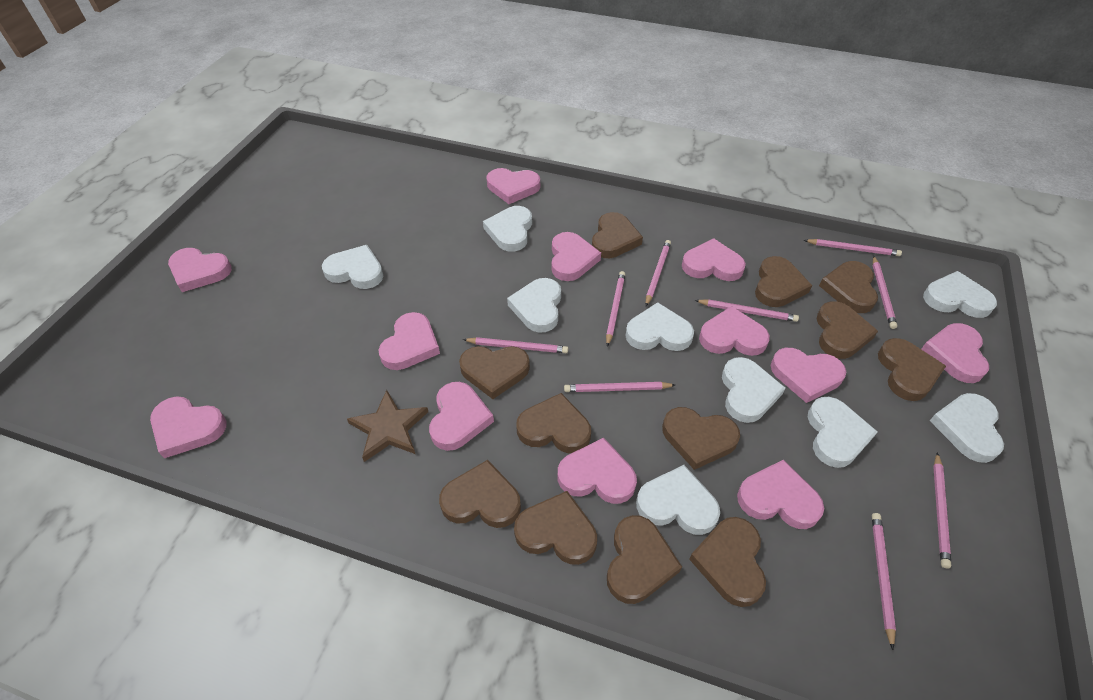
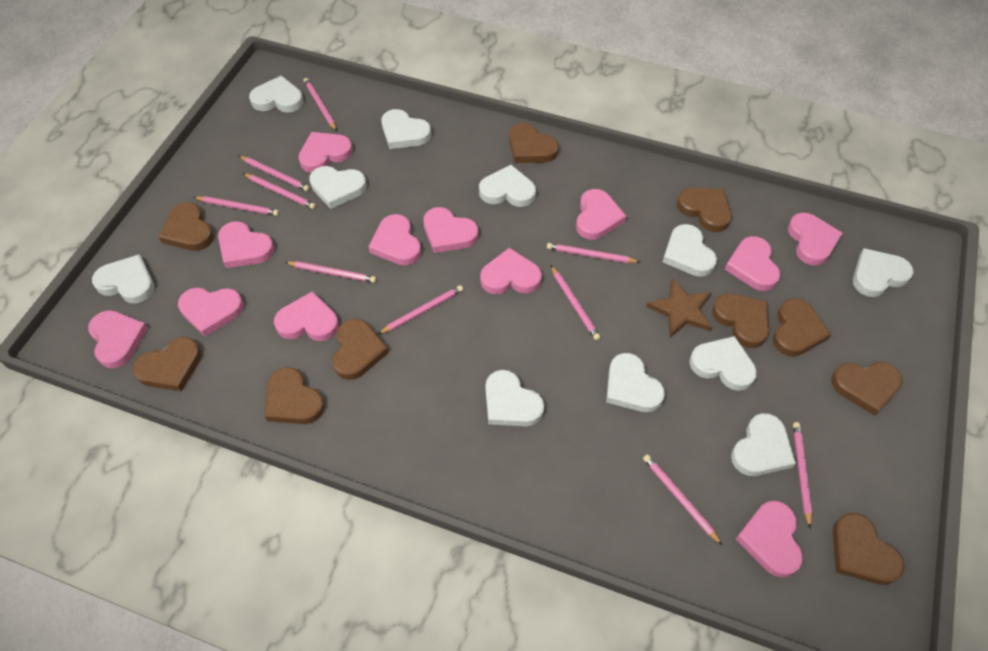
brown heart: [439,460,521,528] [459,346,530,399] [514,491,597,565] [516,393,591,453] [592,212,643,258] [607,515,682,604] [662,407,740,470] [689,517,766,607] [755,256,812,307] [816,301,878,359] [819,261,878,313] [878,338,946,401] = 12 -> [133,337,201,391] [159,202,214,251] [264,367,325,424] [332,319,389,380] [509,123,559,163] [677,188,732,232] [712,293,769,348] [773,298,831,357] [831,362,903,416] [833,513,904,585] = 10
pink pencil: [463,337,568,353] [564,382,675,392] [606,271,626,347] [646,240,671,306] [695,299,799,322] [804,239,902,256] [872,256,897,329] [872,513,896,650] [933,453,951,568] = 9 -> [194,196,279,216] [239,156,310,191] [243,173,316,209] [285,261,376,283] [304,78,337,131] [378,285,463,334] [547,243,640,263] [551,266,601,341] [643,454,722,545] [793,422,812,528] = 10
white heart: [322,245,383,289] [483,206,532,252] [507,278,561,333] [625,302,694,351] [636,465,720,535] [722,357,785,423] [808,397,878,468] [923,271,997,318] [930,393,1004,463] = 9 -> [92,254,154,303] [249,75,303,113] [309,166,367,209] [381,109,431,149] [479,165,536,207] [485,370,544,426] [606,353,665,412] [663,224,717,277] [689,336,757,391] [731,413,796,476] [853,248,914,297] = 11

